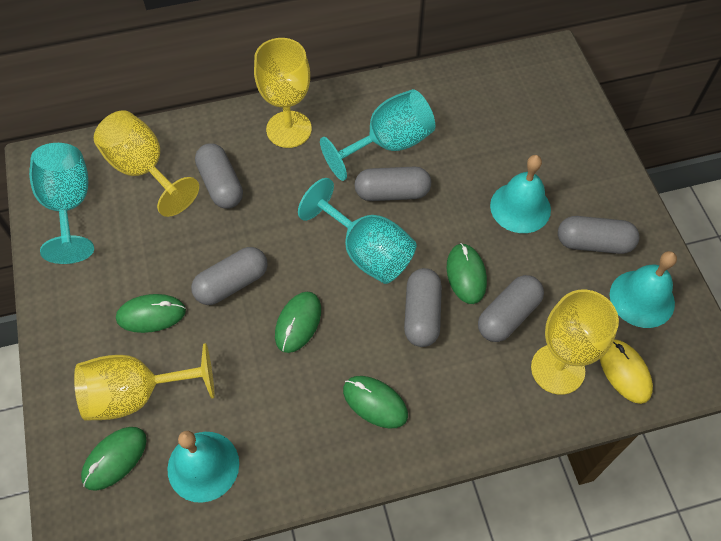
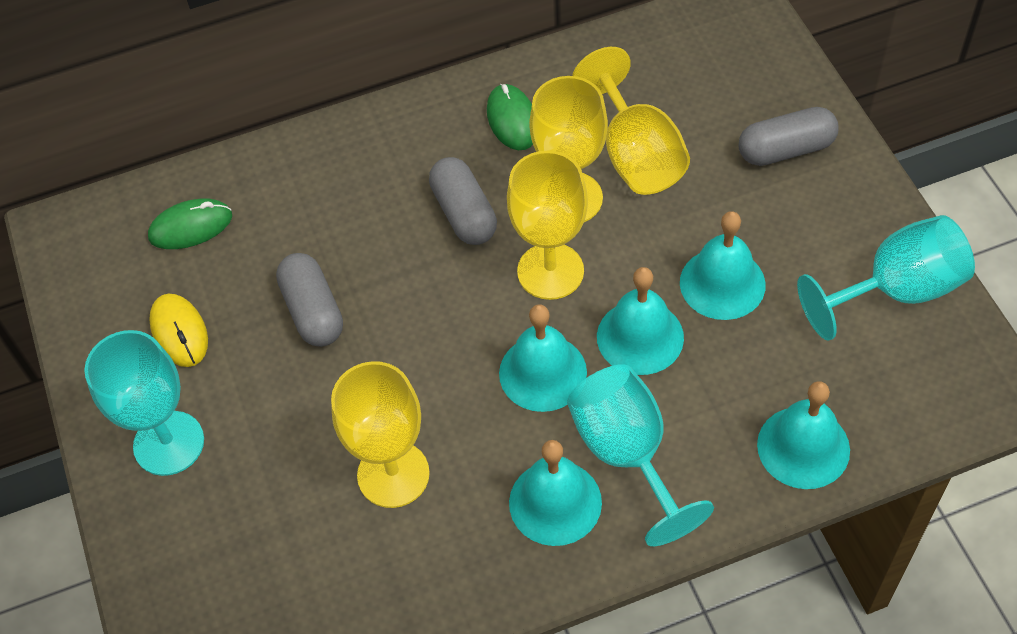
green mouse: [81,427,147,491] [116,294,186,333] [275,292,321,353] [343,376,408,428] [447,243,487,304] = 5 -> [148,199,232,249] [487,84,533,150] = 2
grey capsule: [191,247,268,305] [195,143,243,209] [354,167,431,201] [404,268,442,347] [478,275,544,342] [558,216,639,254] = 6 -> [276,253,343,347] [429,157,497,245] [739,107,839,166] = 3
turquoise bell: [167,431,239,503] [490,155,551,233] [610,251,677,328] = 3 -> [499,305,587,412] [509,440,602,546] [597,267,684,375] [680,211,766,320] [757,381,850,489] = 5

